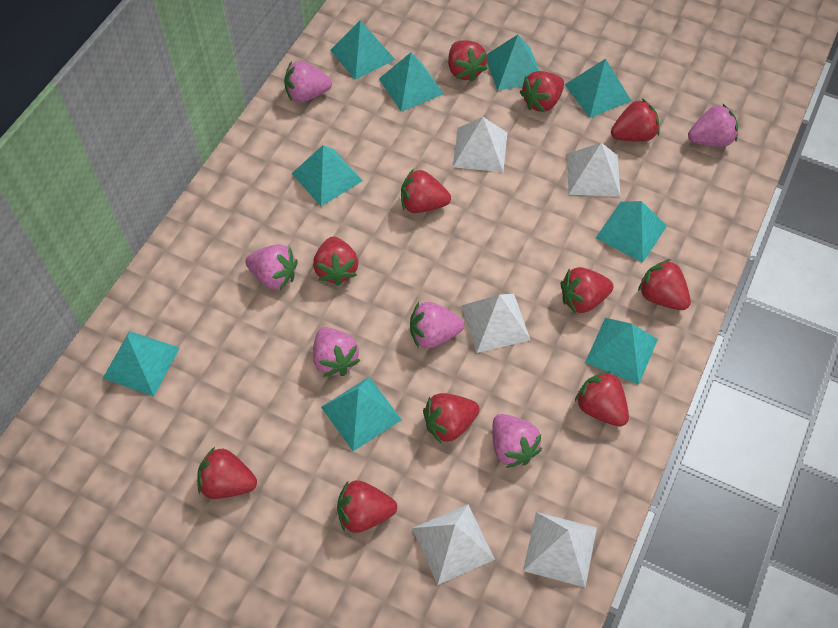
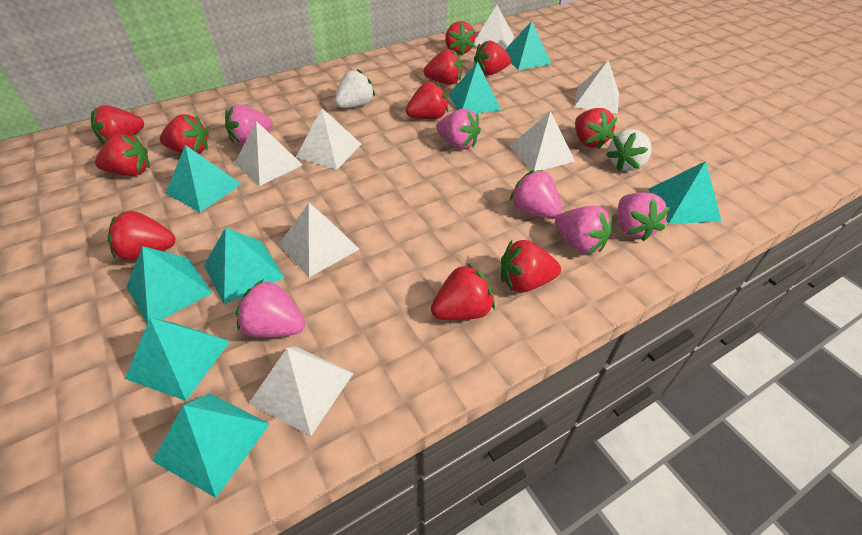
turquoise pyramid: [102,331,180,396] [292,145,363,206] [321,377,402,451] [330,20,395,80] [379,53,444,112] [486,35,539,91] [565,59,631,118] [585,318,658,385] [596,201,667,263] = 9 -> [125,318,230,401] [127,246,212,323] [152,393,270,498] [166,145,241,212] [204,227,285,305] [449,61,501,114] [505,21,551,70] [648,161,722,224] = 8
white pyramid: [412,504,495,585] [453,117,507,172] [461,294,530,353] [523,512,597,587] [567,143,620,197] = 5 -> [235,121,303,186] [249,346,354,436] [279,203,359,277] [296,108,362,170] [474,5,514,50] [509,111,575,171] [574,60,619,114] = 7
white strawberry: none = 0 -> [335,69,375,108] [606,129,652,171] = 2

